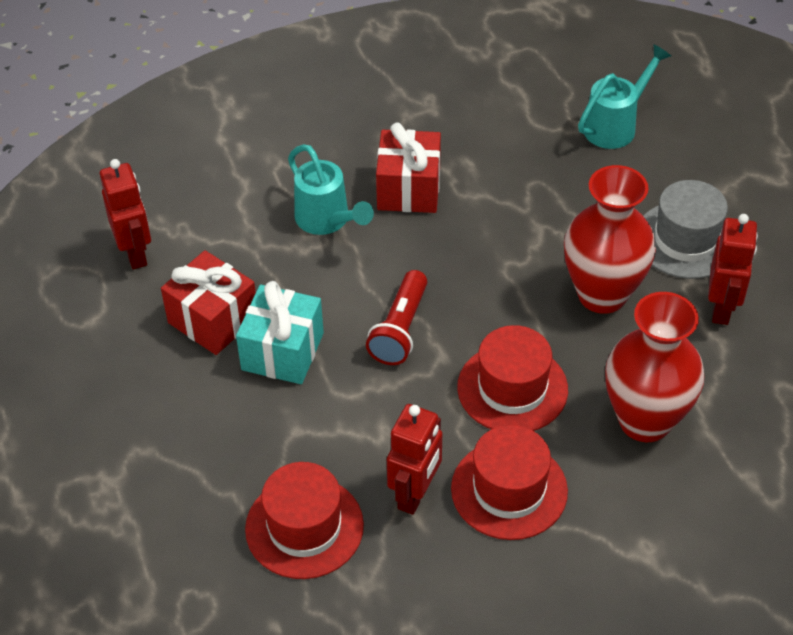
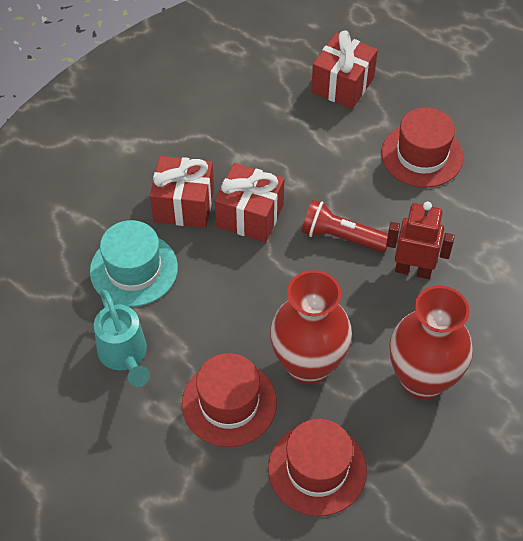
grey hat: [643,180,728,279] = 1 -> none = 0
red gift: [161,250,256,355] [376,123,441,213] = 2 -> [150,156,214,228] [215,163,284,243] [311,30,378,109] = 3
red robot: [100,159,151,269] [387,404,442,515] [708,214,758,325] = 3 -> [386,202,455,279] = 1
turquoise gift: [236,281,324,384] = 1 -> none = 0
turquoise hat: none = 0 -> [90,220,178,307] = 1
turquoise watering can: [288,144,374,235] [578,44,671,149] = 2 -> [94,289,150,387] = 1

